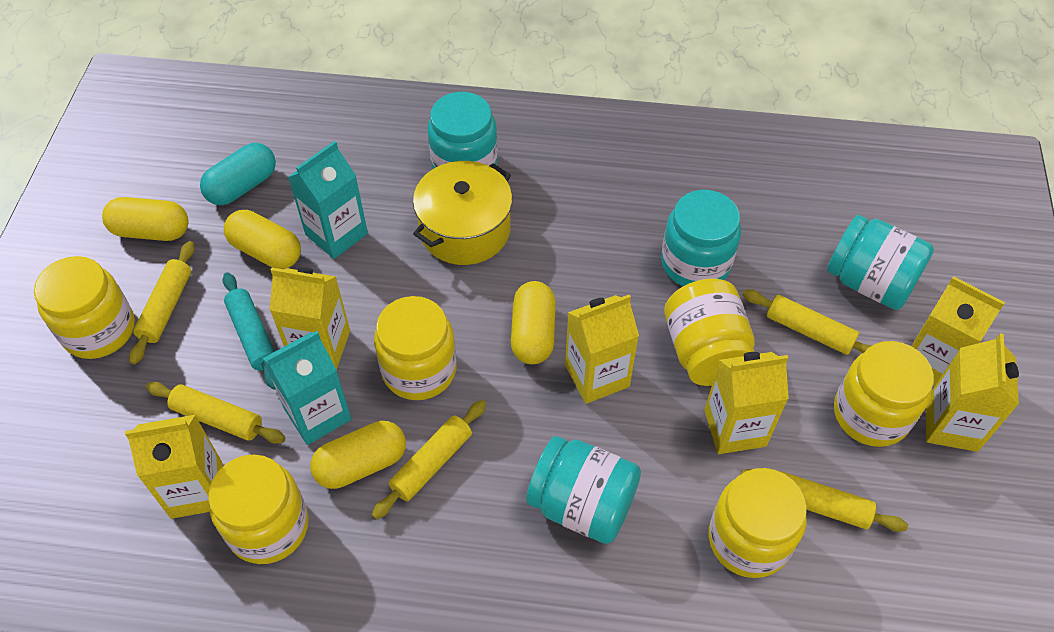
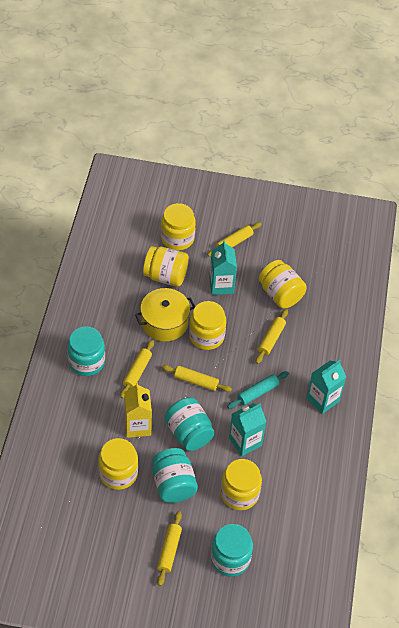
turquoise capsule: [200,143,276,205] = 1 -> none = 0
turquoise carton: [262,331,351,445] [288,141,368,259] = 2 -> [209,240,237,295] [229,403,266,456] [307,360,346,414] = 3
yellow capsule: [102,197,189,241] [224,210,301,269] [310,421,406,489] [511,281,556,364] = 4 -> none = 0
yellow carton: [125,415,223,519] [270,267,350,370] [565,295,639,404] [704,352,789,454] [912,276,1005,386] [926,333,1019,452] = 6 -> [124,382,152,438] = 1

